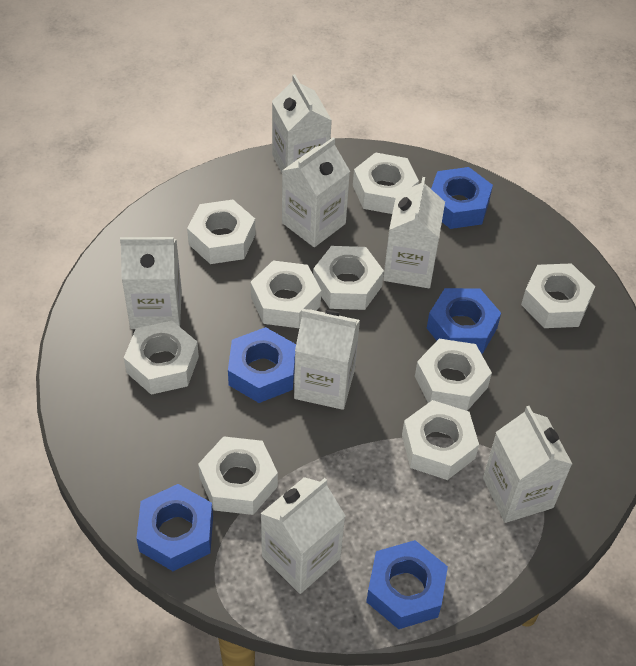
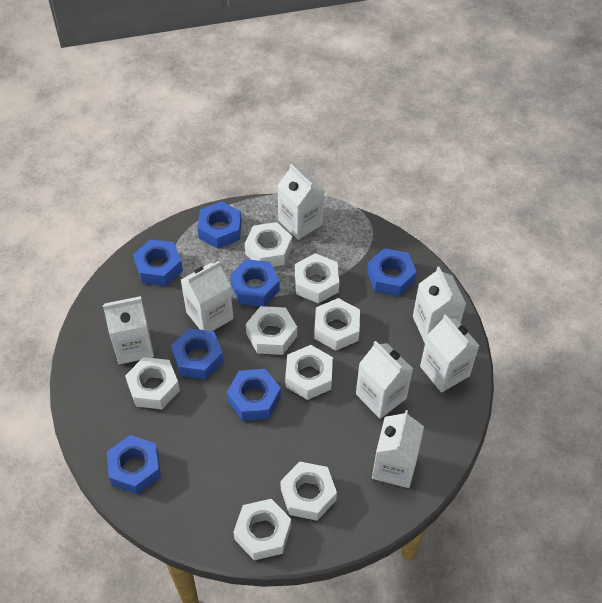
blue nut: [136,484,213,571] [228,327,296,403] [366,540,448,629] [427,288,501,354] [431,167,493,229] = 5 -> [107,435,161,494] [133,239,183,286] [171,328,224,380] [197,201,242,249] [227,369,281,421] [230,259,280,306] [367,248,417,297] = 7
white nut: [124,321,199,395] [187,200,256,264] [198,436,278,515] [251,260,321,328] [313,246,384,310] [353,152,419,214] [402,400,479,480] [415,339,492,411] [521,263,595,328] = 9 -> [125,357,180,409] [233,499,291,560] [245,222,292,267] [246,306,297,355] [280,462,337,521] [285,345,333,400] [295,253,339,303] [314,298,360,351] = 8

